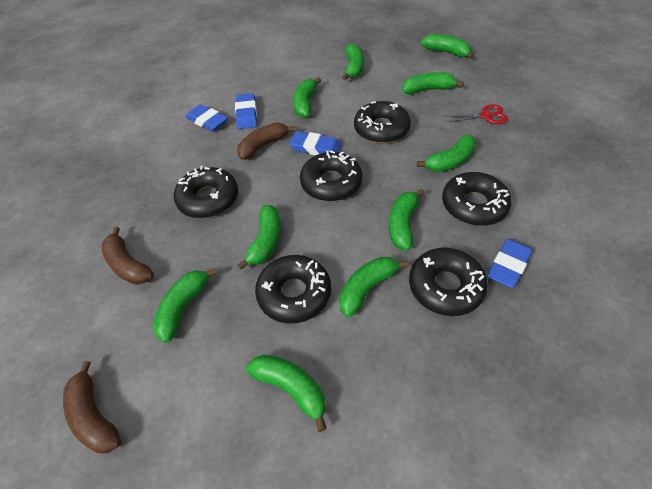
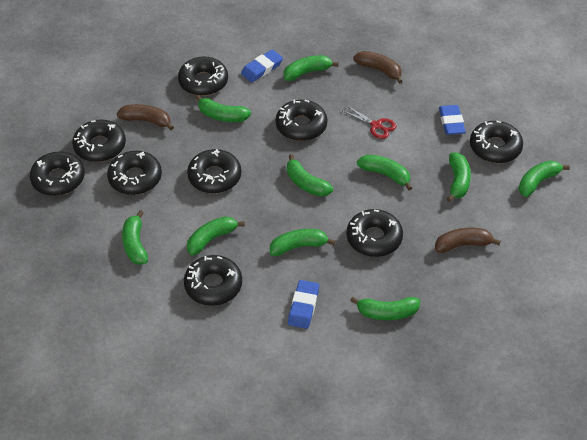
black donut: [174,166,238,218] [255,255,331,323] [300,150,362,201] [354,101,411,143] [409,248,488,316] [442,172,512,226] = 6 -> [30,151,85,196] [72,120,126,162] [107,151,162,195] [178,56,228,96] [184,255,242,306] [187,149,241,193] [276,100,328,141] [346,209,403,257] [470,121,523,163] = 9
blue eraser: [185,104,228,131] [235,93,257,129] [289,131,342,156] [487,239,533,288] = 4 -> [241,50,283,82] [288,280,319,329] [439,105,466,135] = 3

